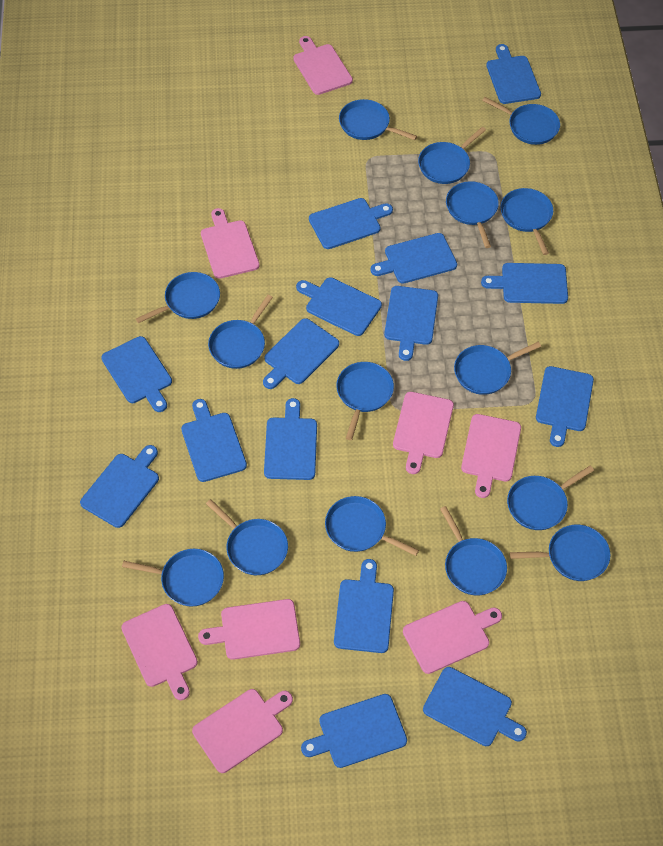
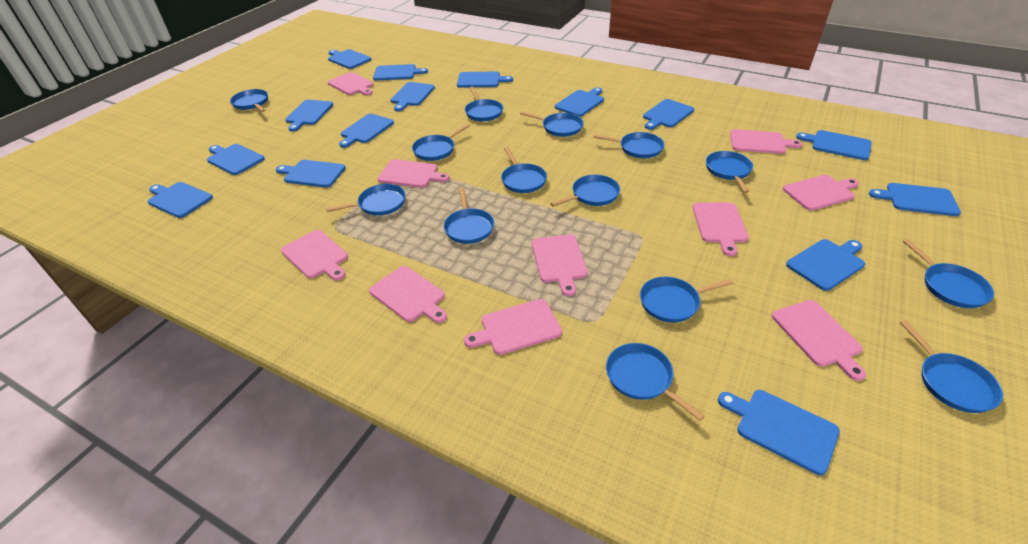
blue pan: [122,549,224,607] [136,272,220,323] [206,499,288,575] [208,295,273,369] [325,496,419,556] [336,362,394,440] [339,99,417,140] [418,127,486,184] [440,506,507,595] [446,181,499,248] [454,342,541,395] [482,97,560,145] [500,188,553,255] [507,465,594,530] [510,525,610,581] = 15 -> [230,89,268,112] [326,184,405,216] [412,124,470,161] [444,188,494,244] [465,87,503,121] [501,147,547,193] [520,111,584,137] [550,175,620,207] [593,132,664,158] [606,343,705,421] [640,277,733,323] [706,151,753,193] [900,320,1003,413] [903,239,994,308] = 14
pink cutting board: [121,604,198,700] [192,689,293,773] [198,599,300,660] [201,208,260,279] [293,36,353,95] [393,392,454,474] [403,601,502,674] [461,414,521,498] = 8 -> [281,230,348,281] [328,72,373,95] [369,266,447,323] [377,159,449,188] [464,299,562,355] [532,234,588,296] [692,203,749,256] [730,129,803,154] [772,300,866,381] [783,175,859,211] = 10

